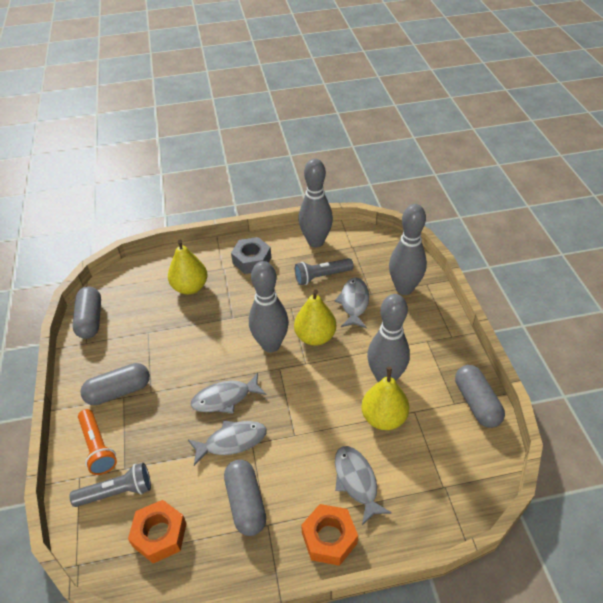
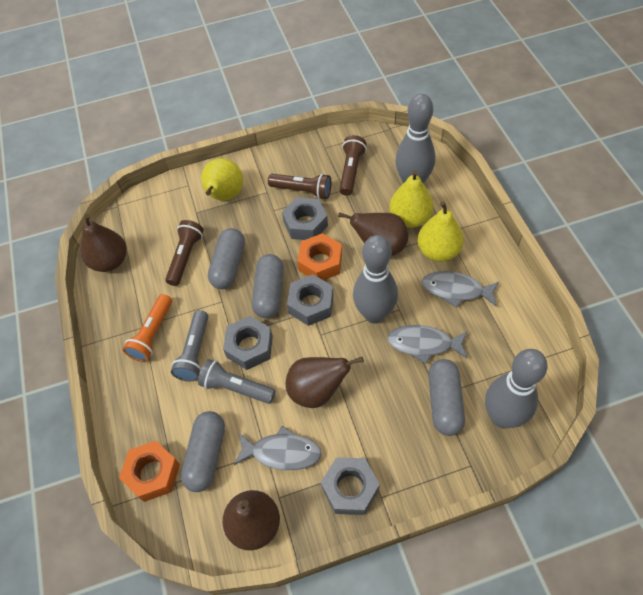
brown flashlight: none = 0 -> [165,220,204,286] [268,174,331,199] [340,135,367,196] = 3
brown pear: none = 0 -> [81,214,127,272] [223,490,280,551] [285,357,364,408] [338,212,408,256] = 4
grey bowling pin: [249,261,289,352] [299,159,333,248] [367,294,410,382] [389,204,427,295] = 4 -> [353,235,398,324] [395,94,435,184] [485,349,548,428] = 3
grey fish: [188,420,267,466] [191,373,266,413] [335,278,369,328] [335,446,392,525] = 4 -> [234,426,322,470] [387,325,468,364] [422,271,500,308] = 3
grey nut: [231,237,271,274] = 1 -> [223,316,273,370] [282,197,328,240] [287,274,334,326] [321,458,380,515] = 4

